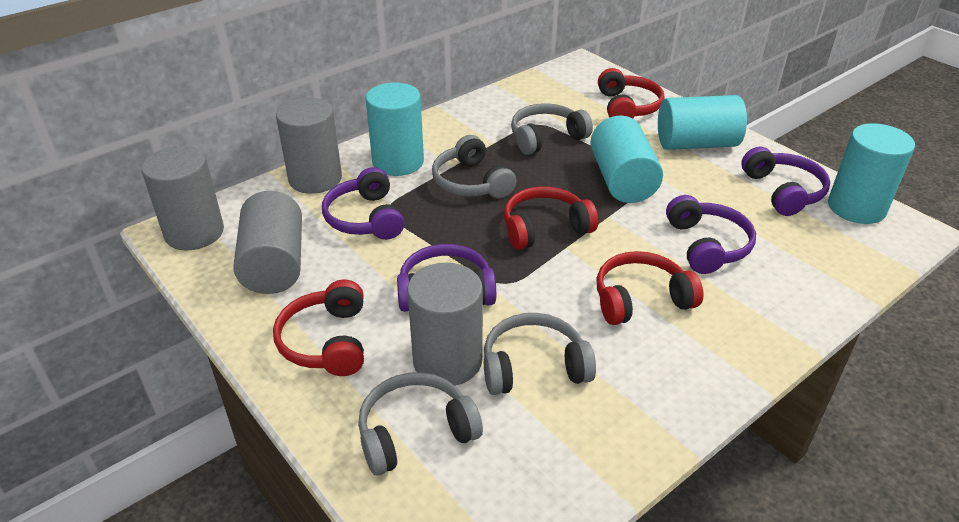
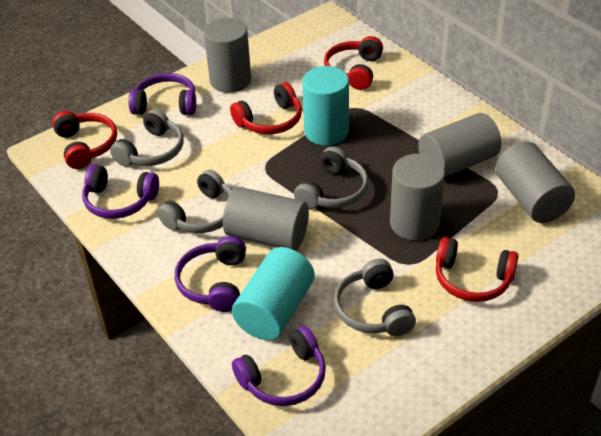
grey cylinder: [141,146,224,251] [233,191,302,294] [276,98,342,194] [407,263,483,386] = 4 -> [204,18,251,93] [223,187,309,251] [390,154,445,241] [418,113,501,177] [495,141,575,223] = 5
turquoise cylinder: [366,82,424,176] [590,115,663,203] [658,95,747,150] [828,123,915,224] = 4 -> [232,247,315,340] [302,66,349,146] = 2

